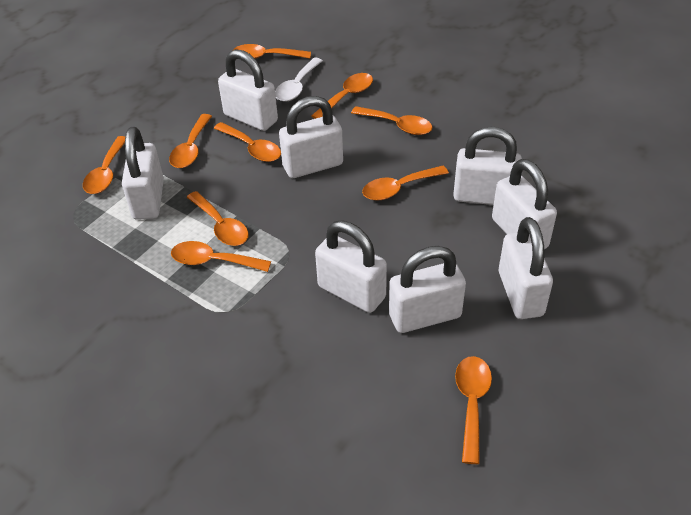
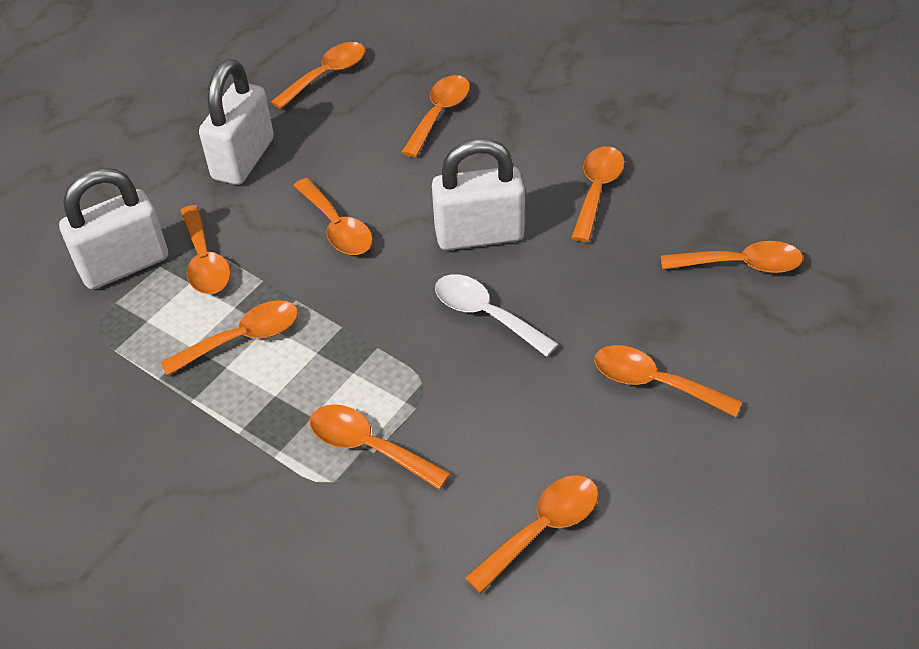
white padlock: [122,127,164,220] [218,49,278,131] [279,96,343,178] [315,221,387,313] [389,246,466,333] [453,127,522,205] [492,159,557,249] [499,217,553,319] = 8 -> [59,168,168,289] [199,59,274,185] [432,138,525,250] = 3

